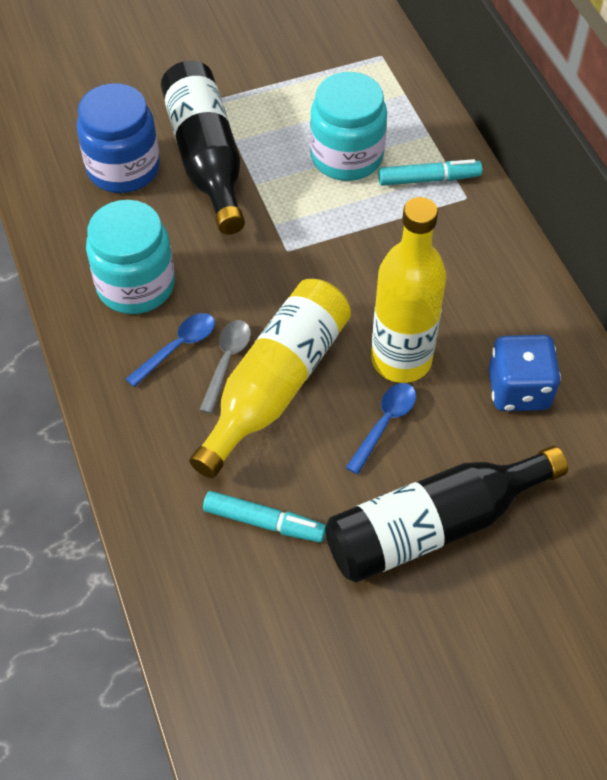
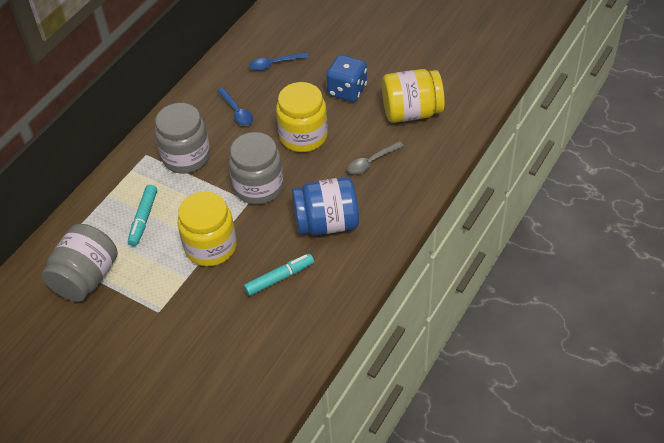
black bottle: [161,61,245,235] [325,446,568,583] = 2 -> none = 0
grey jar: none = 0 -> [42,224,118,302] [155,103,210,173] [229,132,284,205] = 3
turquoise jar: [86,200,175,314] [310,72,387,181] = 2 -> none = 0
yellow bottle: [189,279,351,478] [371,197,447,383] = 2 -> none = 0
yellow jar: none = 0 -> [178,191,237,266] [276,82,328,152] [382,69,445,123] = 3

